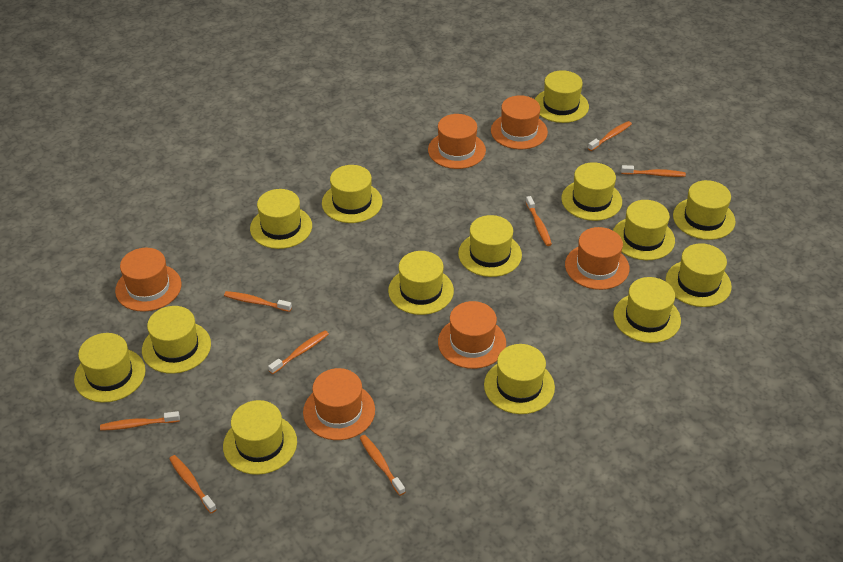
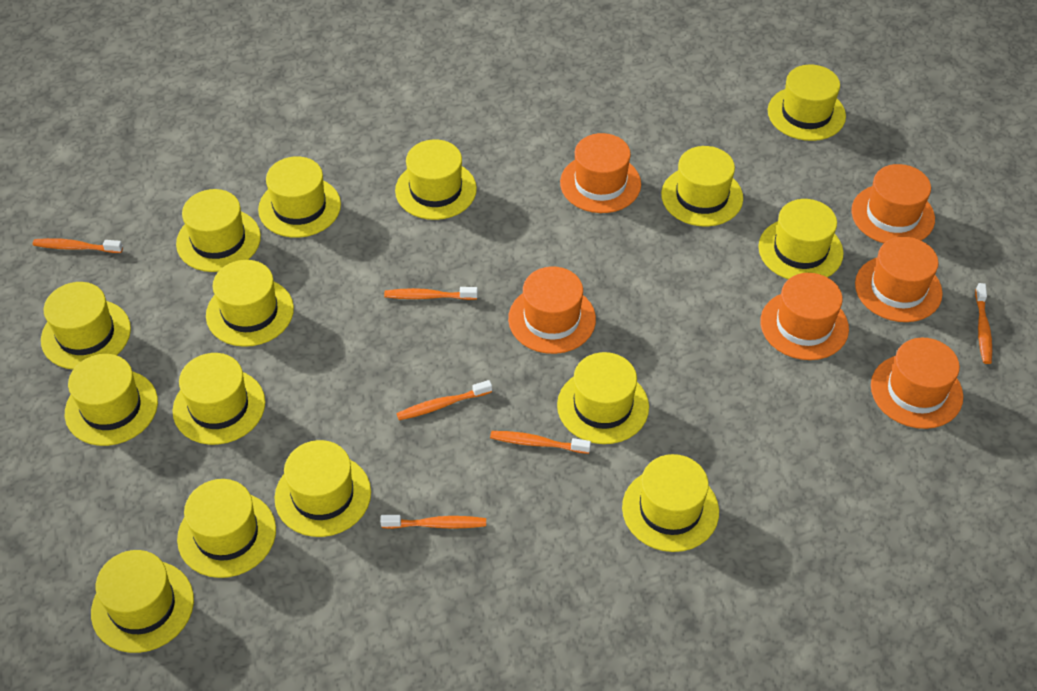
orange toothbrush: [100,411,180,431] [169,455,217,513] [224,291,292,312] [268,330,329,374] [360,435,405,496] [526,196,552,246] [588,121,632,151] [621,165,686,177] = 8 -> [33,238,123,253] [380,515,486,529] [384,287,478,300] [396,380,492,420] [490,431,591,454] [975,283,992,364] = 6
yellow hat: [74,333,146,403] [142,306,211,374] [223,400,297,475] [250,189,312,249] [322,165,382,223] [388,251,454,315] [458,215,522,277] [484,344,555,414] [535,70,589,123] [561,162,622,221] [613,200,675,260] [613,277,681,343] [666,243,732,307] [673,180,736,240] = 14 -> [41,282,131,369] [65,354,158,446] [91,550,194,653] [173,353,265,445] [176,189,261,272] [177,479,276,578] [206,260,294,347] [258,156,341,238] [275,440,371,537] [395,139,477,220] [557,352,649,444] [622,454,719,552] [661,146,743,227] [758,199,844,279] [768,65,846,141] = 15

